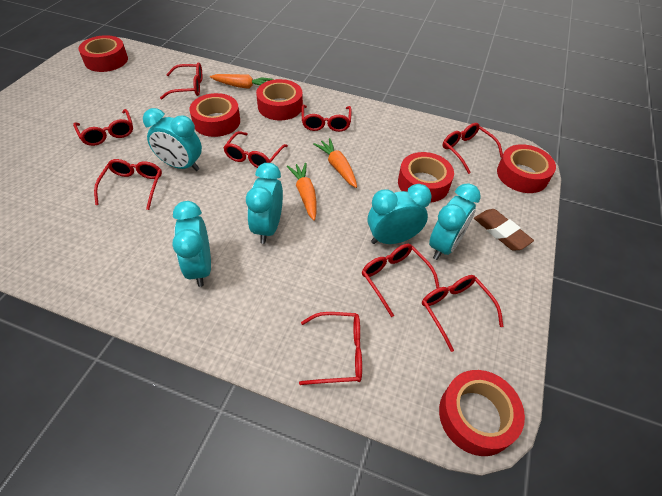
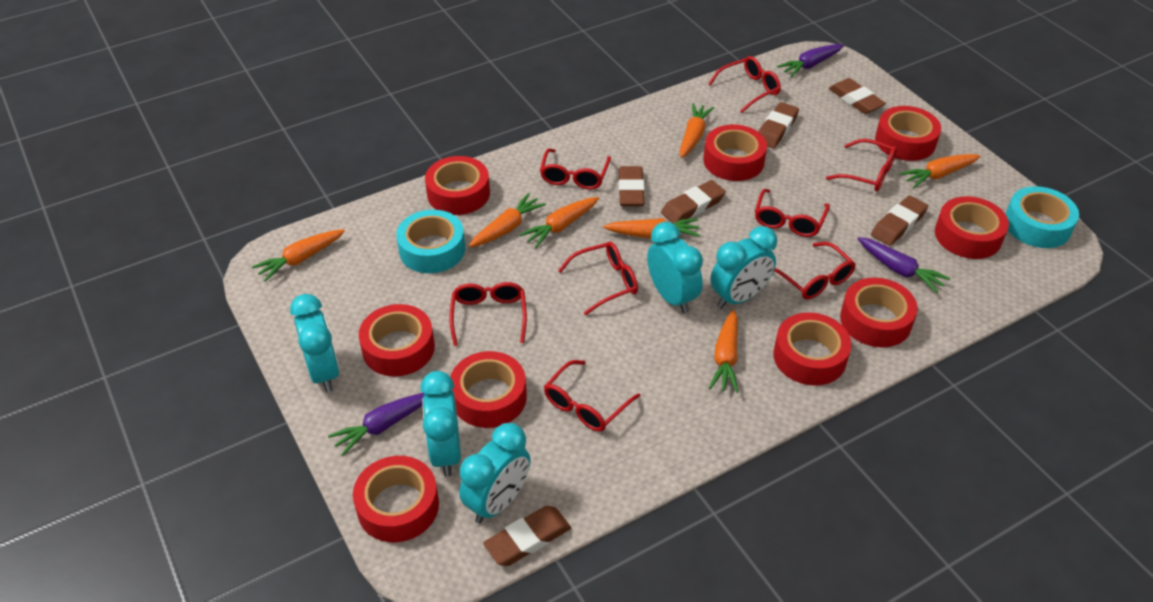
brown eraser: [474,209,534,251] = 1 -> [483,506,571,566] [618,166,645,206] [661,180,726,223] [758,102,799,148] [829,78,886,114] [871,195,928,246] = 6
orange carrot: [210,74,274,89] [287,163,317,221] [313,138,357,188] = 3 -> [252,229,345,282] [469,193,546,247] [520,197,599,248] [603,218,700,238] [680,103,714,158] [709,310,738,393] [900,154,980,188] = 7
purple carrot: none = 0 -> [328,393,424,456] [777,44,844,77] [858,237,950,293] = 3
red glasses: [73,109,133,146] [94,159,162,210] [160,62,202,99] [223,131,288,168] [299,312,362,385] [301,105,352,132] [362,244,440,317] [422,275,503,352] [443,123,503,174] = 9 -> [449,282,527,346] [540,149,611,190] [544,360,640,432] [558,242,638,315] [708,56,781,113] [755,189,830,237] [774,242,856,300] [826,139,897,191] = 8
red tape: [78,35,128,72] [189,93,240,137] [256,79,303,120] [398,152,454,203] [439,370,525,456] [497,144,556,193] = 6 -> [353,456,439,542] [359,304,435,376] [425,156,490,215] [450,351,527,428] [703,125,767,181] [773,312,852,386] [840,278,918,347] [875,106,941,161] [935,196,1009,259] = 9
turquoise tape: none = 0 -> [396,210,465,273] [1005,186,1079,248] = 2

